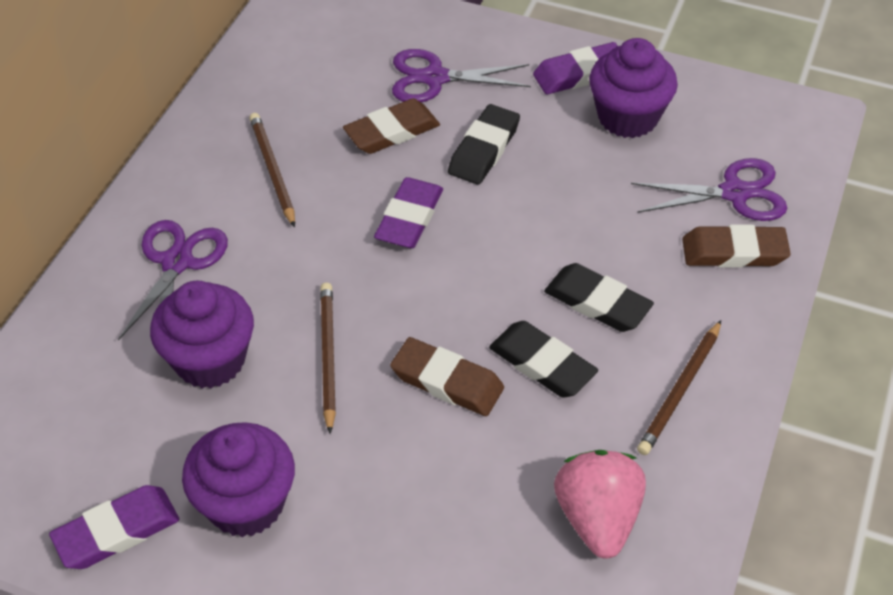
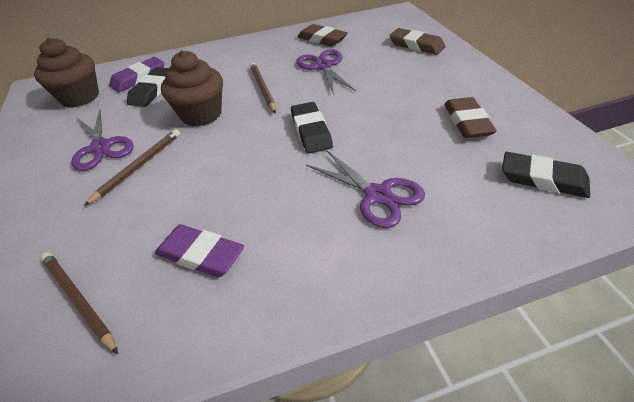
brown cupcake: none = 0 -> [34,38,99,108] [161,51,223,126] = 2
pink strawberry: [554,450,646,558] = 1 -> none = 0
purple cupcake: [150,281,254,388] [182,422,295,537] [589,38,678,138] = 3 -> none = 0
purple eraser: [49,485,179,569] [374,177,443,248] [533,42,618,94] = 3 -> [109,57,164,92] [155,224,244,277] = 2

